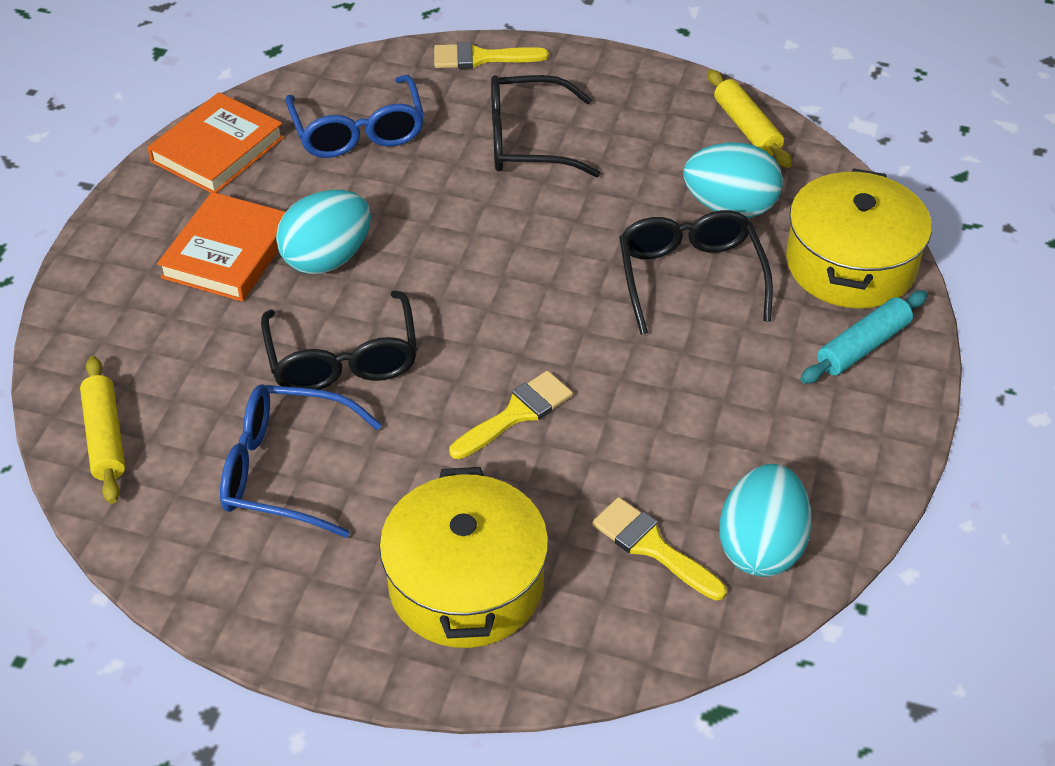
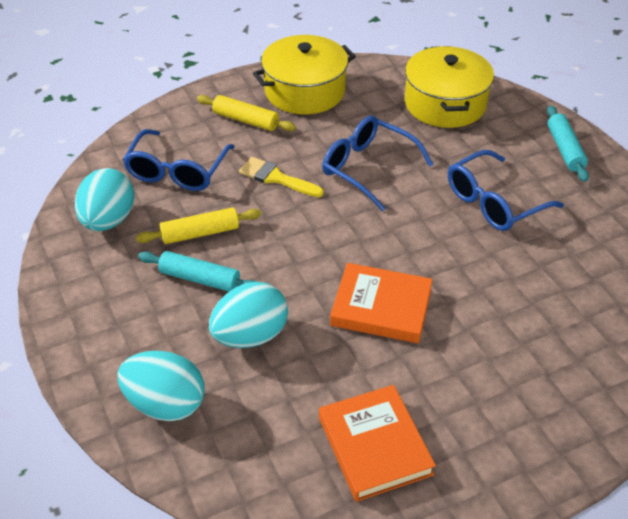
black glasses: [261,290,417,390] [491,75,601,178] [619,210,773,335] = 3 -> none = 0
blue glasses: [220,384,382,538] [285,75,424,158] = 2 -> [123,129,234,191] [322,115,434,211] [448,150,564,231] = 3
turquoise rolling pin: [800,290,928,384] = 1 -> [138,251,257,292] [547,105,589,182] = 2
yellow brush: [434,42,549,69] [450,371,573,459] [592,497,727,600] = 3 -> [239,157,324,197] = 1

